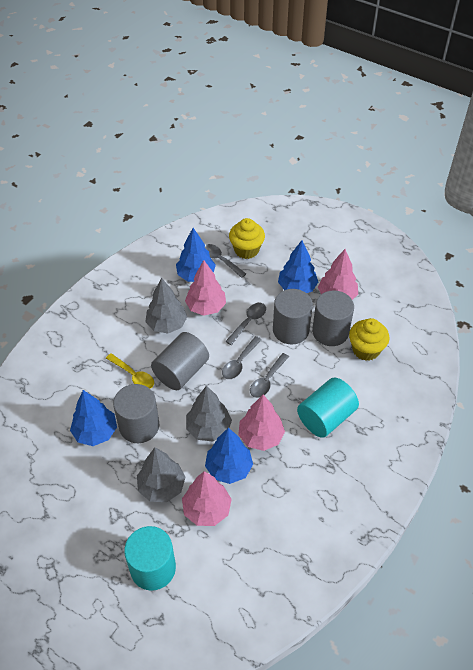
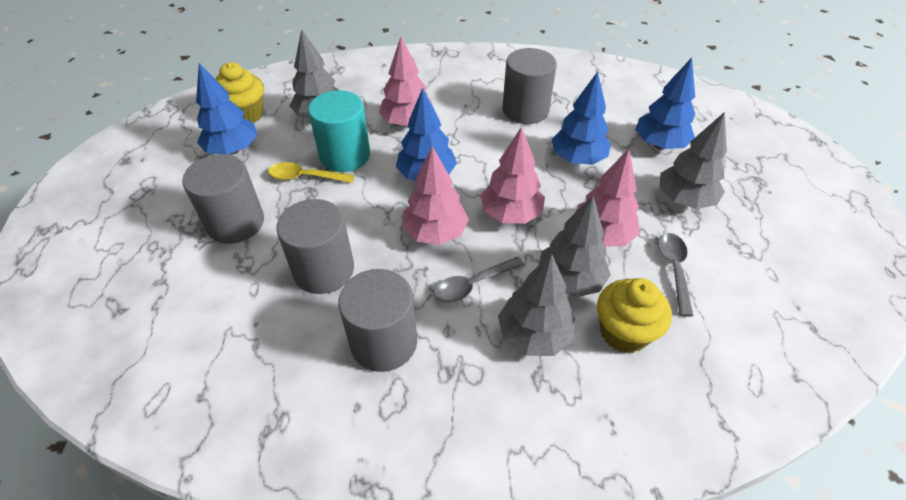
grey spoon: [204,244,246,278] [222,336,262,379] [225,303,266,345] [250,353,289,398] = 4 -> [434,257,524,303] [658,233,693,317] = 2
grey tree: [137,447,185,502] [145,278,187,333] [186,386,232,442] = 3 -> [290,29,339,118] [498,254,575,356] [539,196,611,297] [660,112,727,209] = 4
turquoise cylinder: [124,526,176,591] [297,378,359,438] = 2 -> [308,90,370,172] = 1

